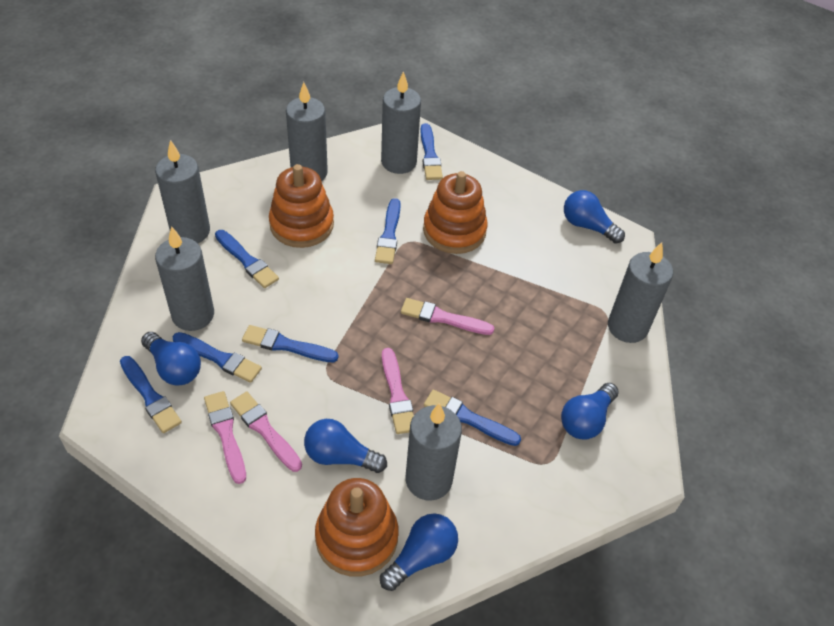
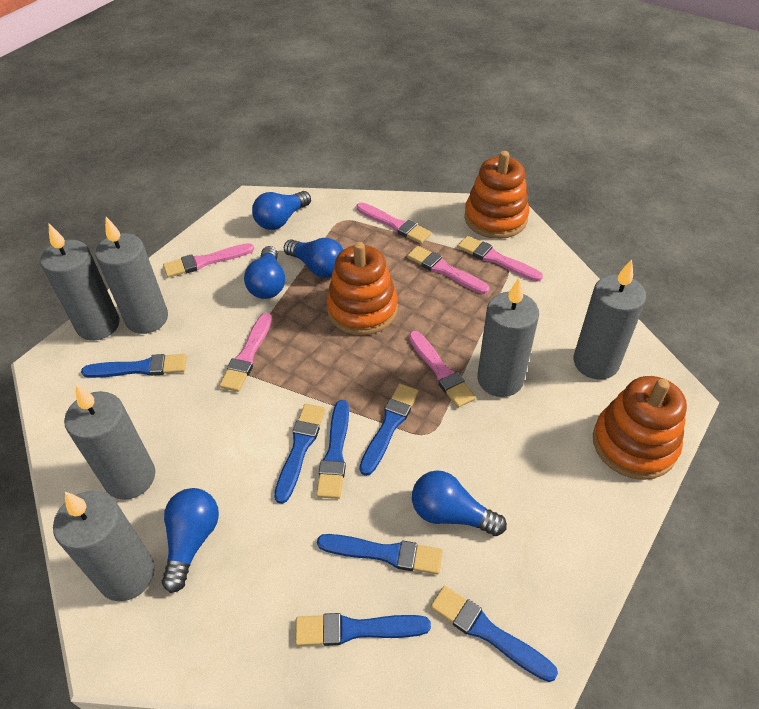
pink brush: [204,391,246,484] [230,391,302,472] [382,348,414,434] [401,298,494,335] = 4 -> [163,243,254,278] [219,313,272,392] [356,202,431,244] [407,246,490,294] [409,331,476,408] [458,236,543,282] = 6

